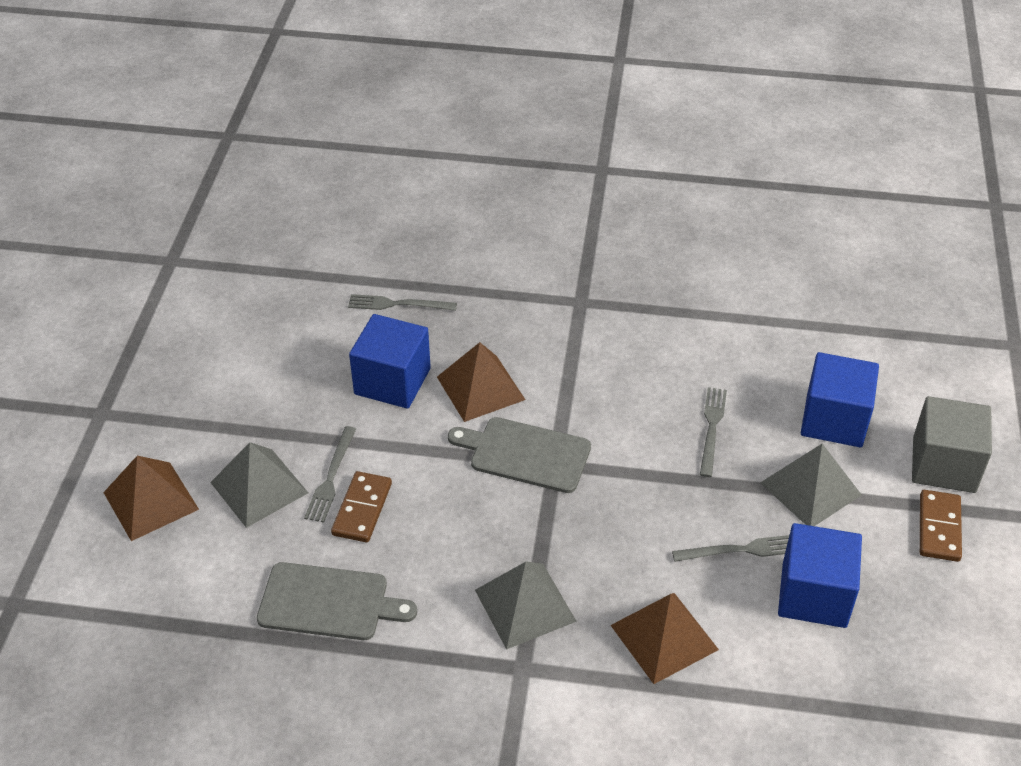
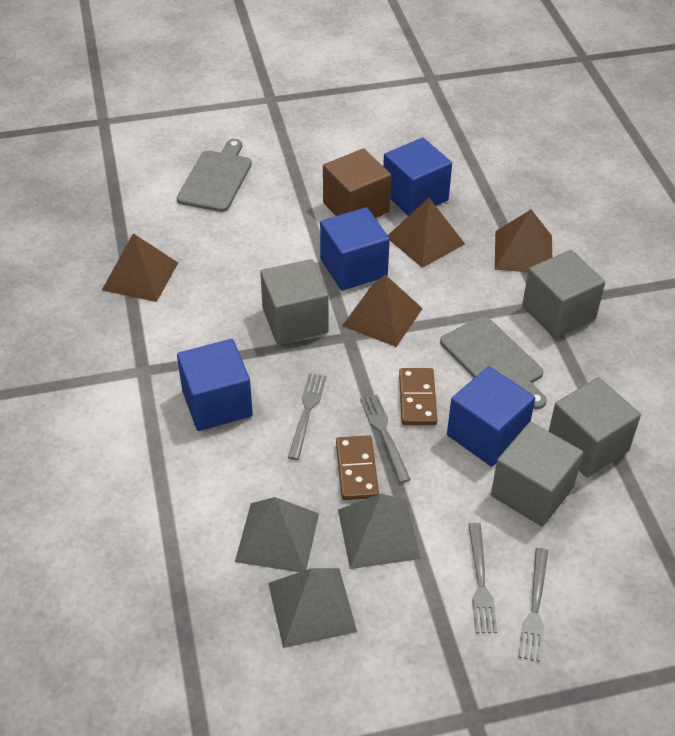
blue cube: [349,314,431,409] [778,523,862,628] [801,352,879,447] = 3 -> [177,339,253,431] [320,207,390,291] [383,138,452,216] [447,366,535,467] = 4
brown cube: none = 0 -> [323,149,391,218] = 1
brown pyramid: [103,456,199,541] [437,342,525,422] [611,593,719,684] = 3 -> [102,233,178,302] [342,274,423,347] [388,198,465,268] [495,210,552,272] = 4
grey cube: [912,396,992,493] = 1 -> [260,259,329,344] [491,422,583,526] [522,250,605,338] [549,377,641,477] = 4

